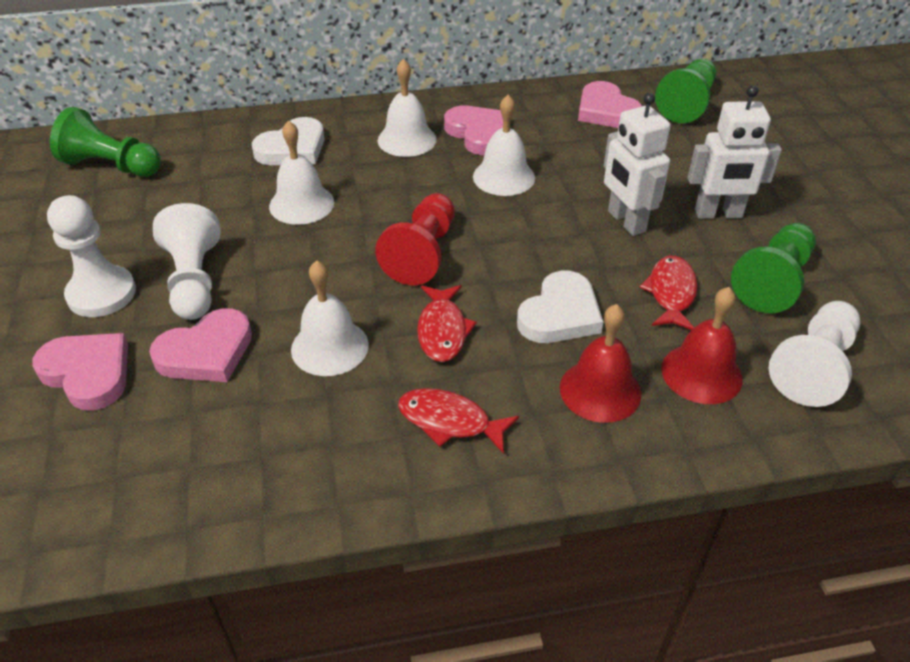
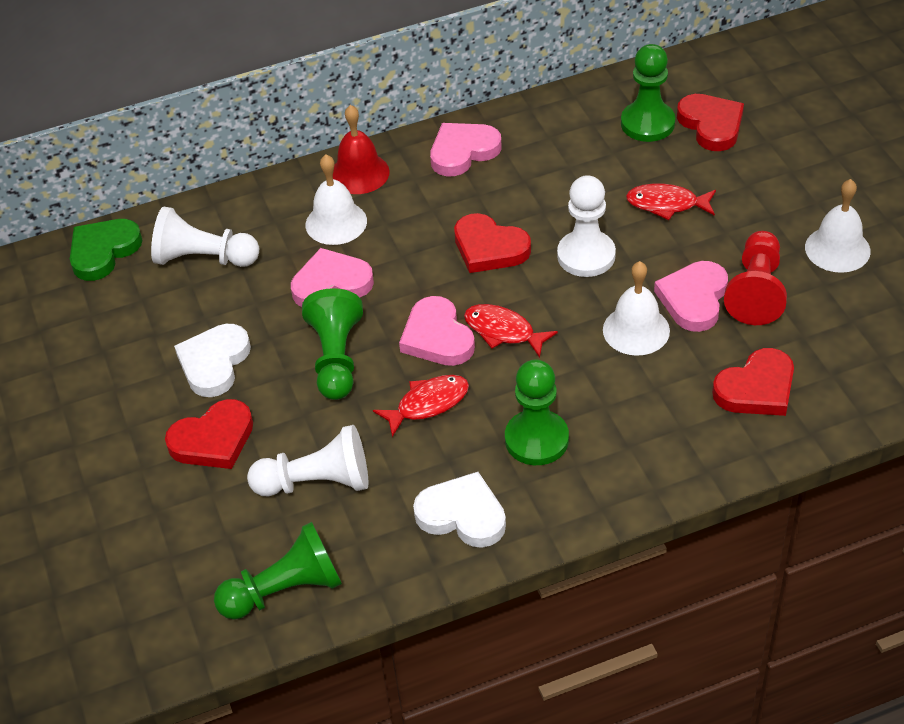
green heart: none = 0 -> [70,219,142,281] = 1
green pawn: [50,107,161,177] [655,59,716,123] [731,223,816,313] = 3 -> [214,522,342,620] [302,288,363,400] [505,359,569,465] [621,44,675,142] = 4
red bell: [560,304,641,423] [661,287,743,404] = 2 -> [333,105,390,194] = 1
red heart: none = 0 -> [165,399,253,469] [454,213,531,273] [677,94,744,151] [712,348,794,416] = 4
white bell: [269,120,334,225] [291,260,369,376] [378,59,437,157] [473,95,535,196] = 4 -> [306,154,367,245] [603,261,670,356] [805,179,871,273] = 3
white robot: [604,93,671,236] [688,85,782,219] = 2 -> none = 0

